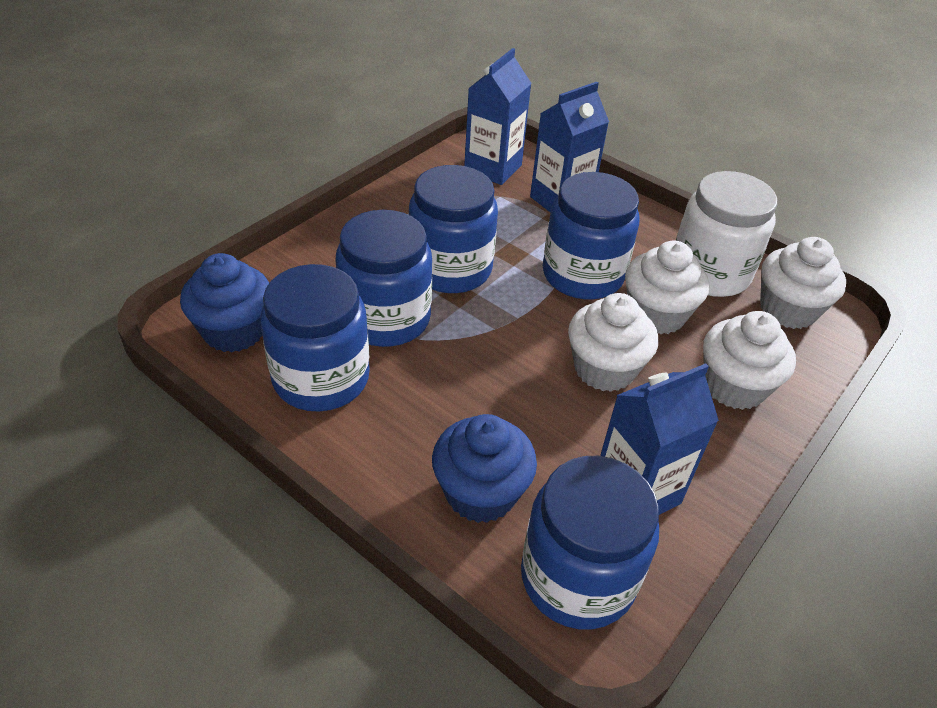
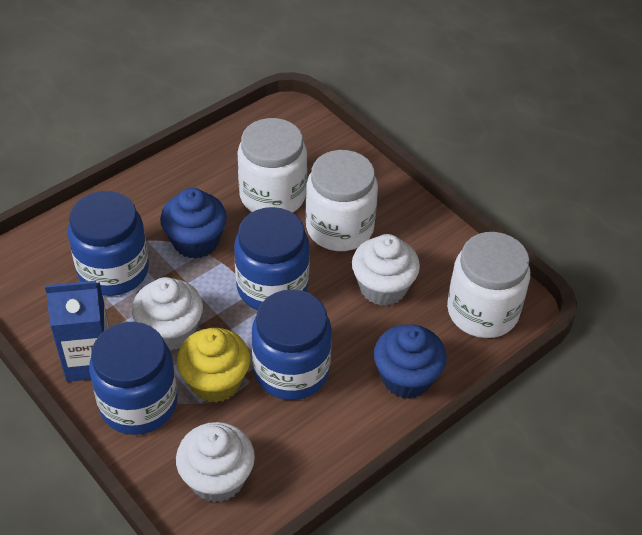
blue carton: [464,48,532,185] [530,82,609,213] [600,363,719,515] = 3 -> [45,281,109,382] = 1
blue jar: [260,264,370,412] [336,210,432,347] [409,165,498,293] [521,456,659,629] [543,172,639,299] = 5 -> [68,191,149,296] [89,322,177,435] [234,207,310,310] [252,289,332,400] = 4
white cupcake: [568,293,658,392] [625,240,709,334] [703,311,796,410] [760,237,846,329] = 4 -> [132,277,203,351] [176,422,255,503] [352,234,420,306] = 3
white jar: [676,171,777,297] = 1 -> [237,118,307,213] [306,150,378,251] [447,232,530,338] = 3
yellow cupcake: none = 0 -> [177,328,250,403] = 1

